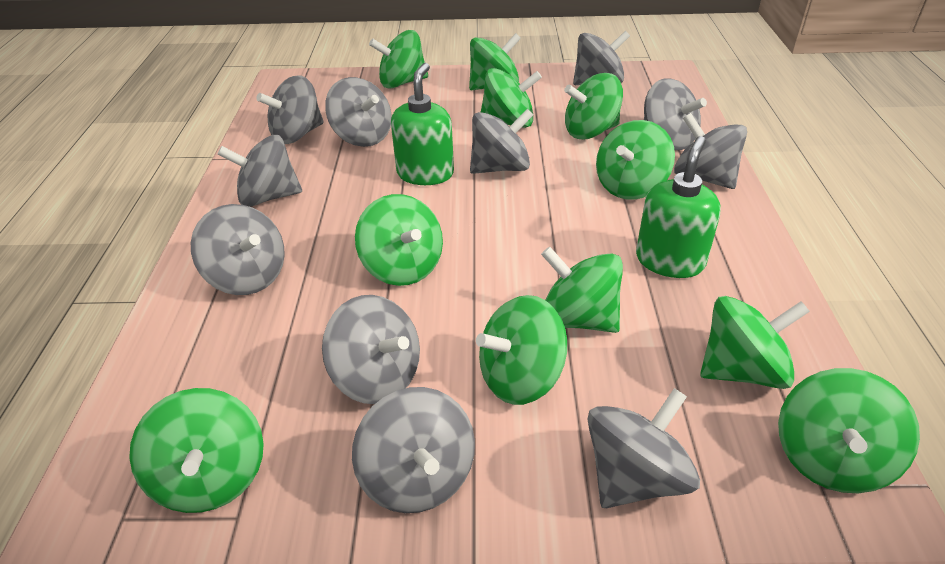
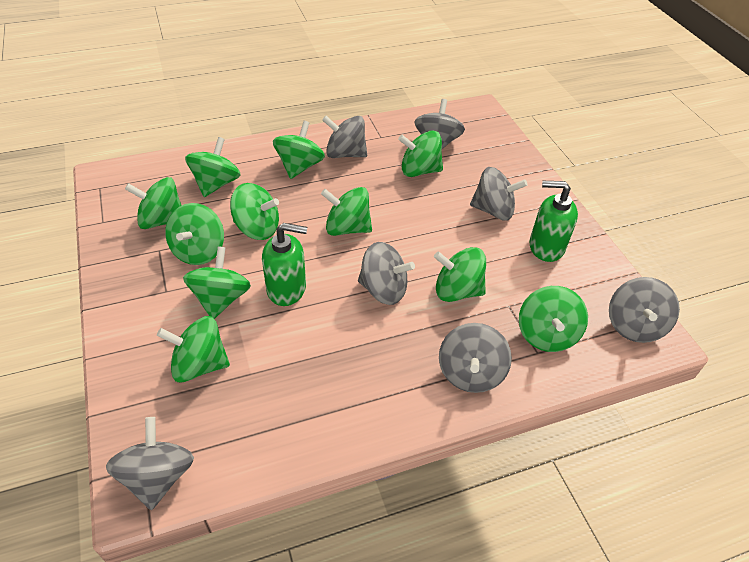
grey spinning top: [191,204,285,295] [218,135,302,207] [256,75,324,144] [322,295,420,404] [325,77,392,147] [352,387,475,513] [470,108,533,174] [573,31,630,85] [588,388,700,508] [644,78,707,150] [674,113,747,189] = 11 -> [106,417,194,510] [322,116,367,158] [358,242,415,305] [415,99,465,149] [439,323,512,393] [470,167,527,220] [609,277,680,343] = 7

